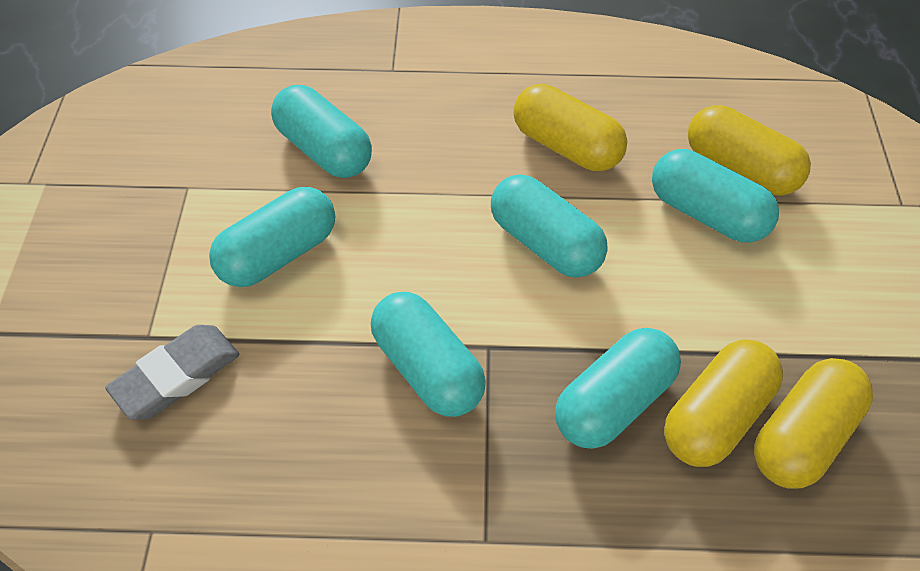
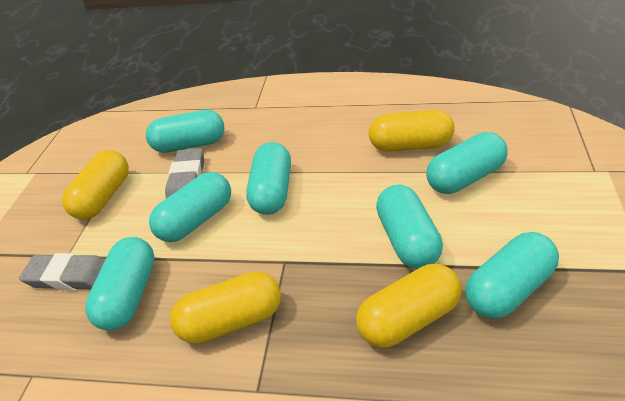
grey eraser: [105,325,239,420] = 1 -> [19,253,105,290] [165,148,204,198] = 2
turquoise capsule: [209,187,335,287] [271,85,372,178] [371,292,486,417] [491,174,608,278] [555,328,681,449] [652,149,779,243] = 6 -> [85,237,155,331] [146,110,224,153] [149,172,231,242] [246,142,291,215] [376,184,443,269] [426,132,508,194] [465,232,559,319] = 7

